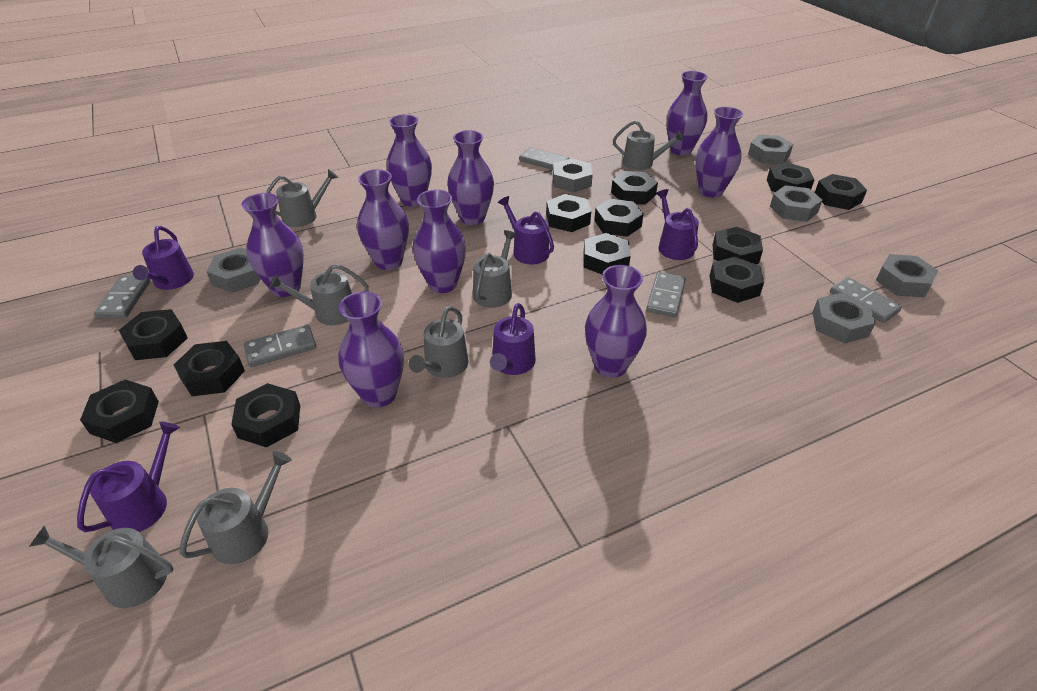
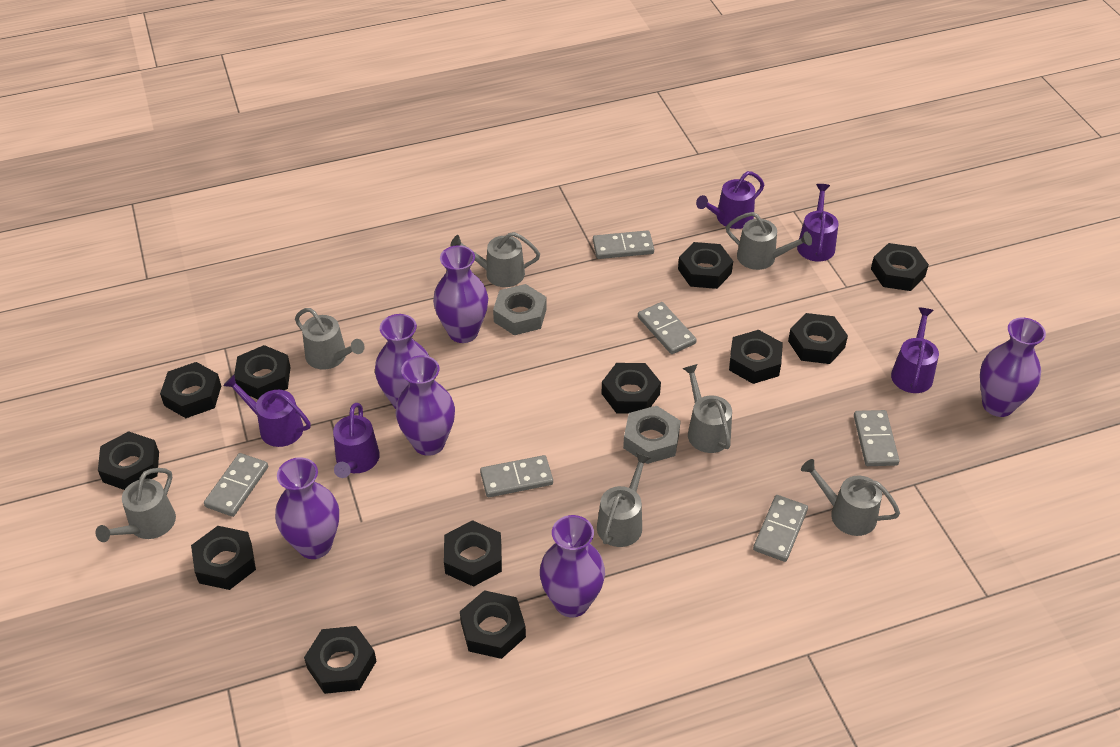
grey domino: [94,276,151,318] [243,325,316,367] [519,147,569,170] [646,272,686,317] [830,277,902,323] = 5 -> [204,453,268,517] [480,455,553,497] [593,230,654,259] [638,302,697,354] [753,495,808,562] [854,410,899,466] = 6
grey nut: [206,248,260,293] [553,158,593,193] [748,135,793,164] [770,185,822,222] [812,293,875,343] [876,254,938,298] = 6 -> [493,284,547,335] [623,406,681,464] = 2
purple vase: [242,193,304,297] [338,291,404,408] [357,169,409,270] [387,114,432,207] [413,190,466,293] [447,130,494,225] [585,265,647,378] [666,71,708,156] [695,107,743,198] = 9 -> [275,457,339,559] [375,314,430,409] [396,355,455,456] [433,245,488,343] [540,515,605,617] [980,318,1046,417] = 6

